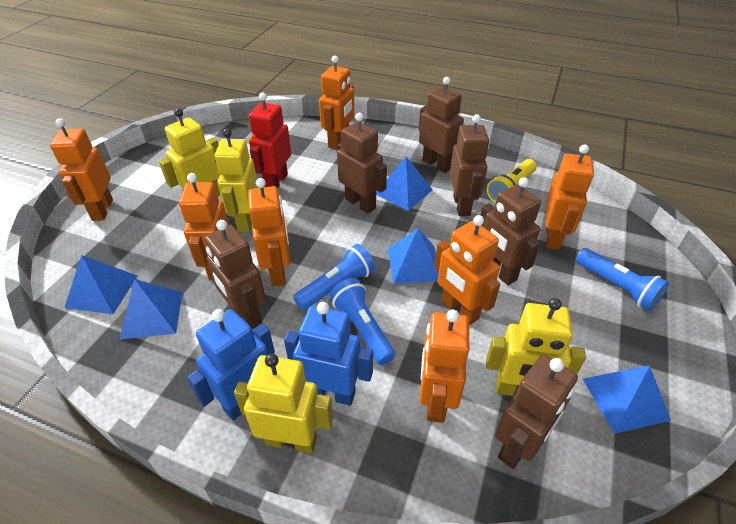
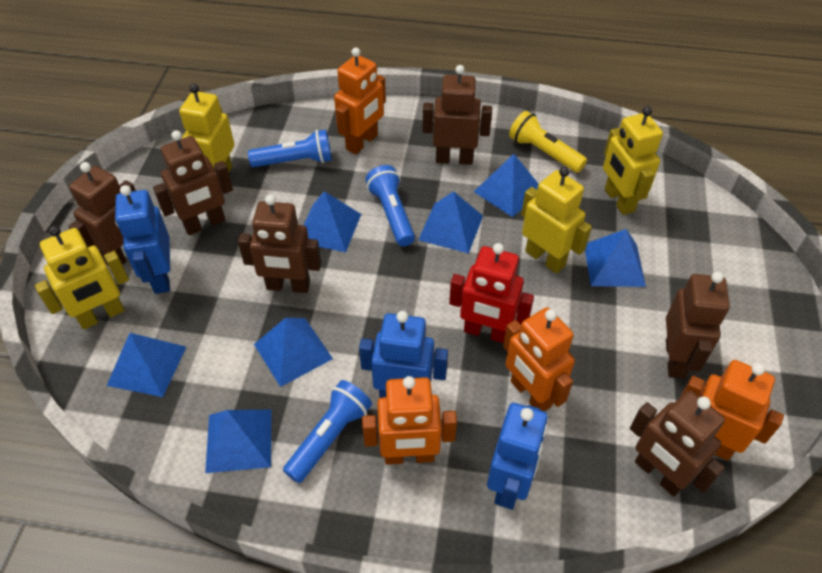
blue pyramid: [64,255,137,314] [119,279,182,340] [376,157,433,211] [388,228,439,284] [583,366,671,434] = 5 -> [107,333,186,397] [205,410,272,473] [254,318,333,387] [304,191,361,252] [419,191,483,253] [474,154,539,217] [585,229,646,287] = 7
blue robot: [187,309,275,420] [284,302,373,406] = 2 -> [115,185,170,294] [359,311,448,398] [487,403,548,510] = 3
orange robot: [50,118,113,221] [179,173,229,281] [248,178,290,287] [319,56,355,150] [420,310,469,423] [434,215,500,325] [546,144,594,250] = 7 -> [334,47,386,154] [362,376,457,465] [503,307,575,412] [680,360,784,460] = 4

